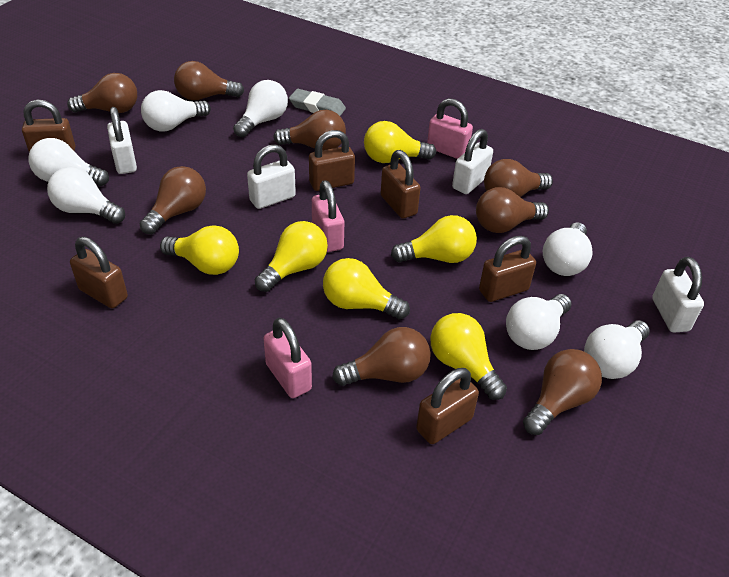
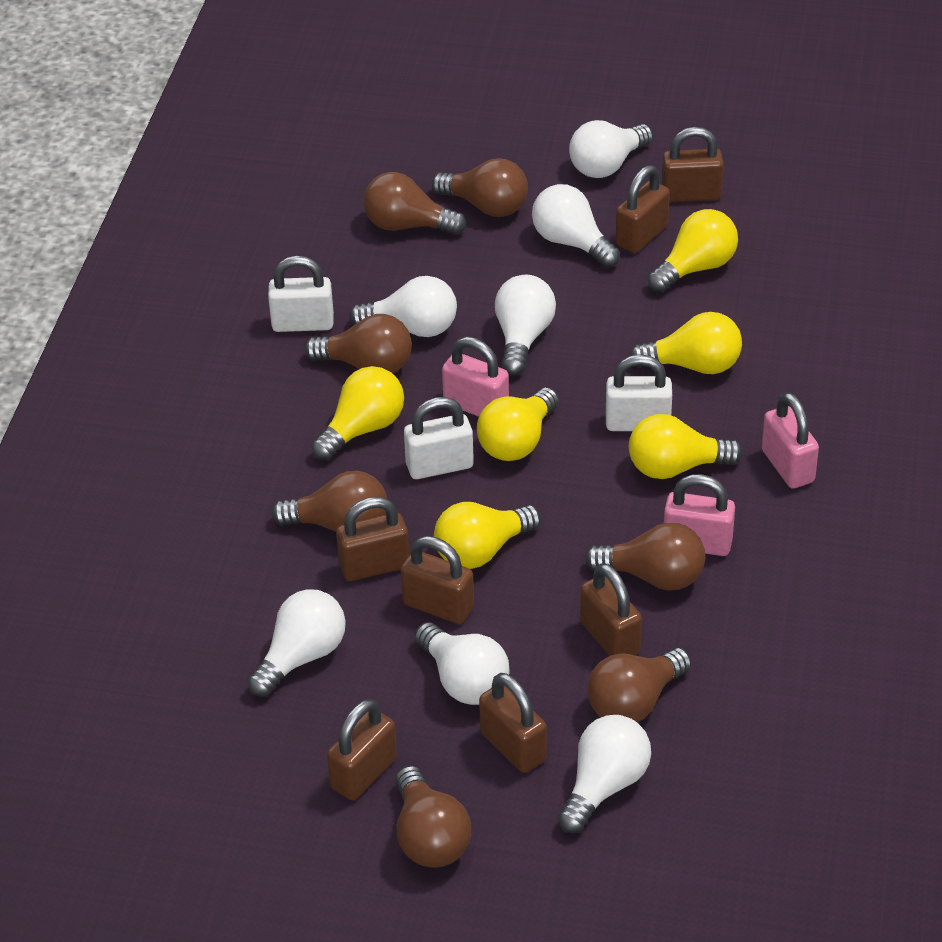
brown light bulb: [67,73,137,113] [140,166,206,234] [174,61,244,100] [273,110,346,150] [332,327,431,386] [476,187,549,233] [484,159,553,197] [523,349,602,435] = 8 -> [272,471,387,532] [305,314,412,373] [363,172,467,235] [395,766,471,867] [432,158,528,217] [585,523,705,591] [587,648,692,722] = 7
brown padlock: [22,100,75,152] [70,237,128,308] [309,130,355,191] [381,150,420,219] [416,368,479,444] [479,236,536,302] = 6 -> [327,699,397,800] [336,497,409,581] [401,536,474,624] [479,673,547,773] [580,563,642,656] [616,165,670,253] [661,127,724,202] = 7
grey eraser: [289,89,346,116] = 1 -> none = 0
white padlock: [107,107,137,174] [247,144,296,209] [452,129,493,194] [652,257,704,333] = 4 -> [268,256,334,332] [404,397,474,479] [606,354,672,431] = 3

